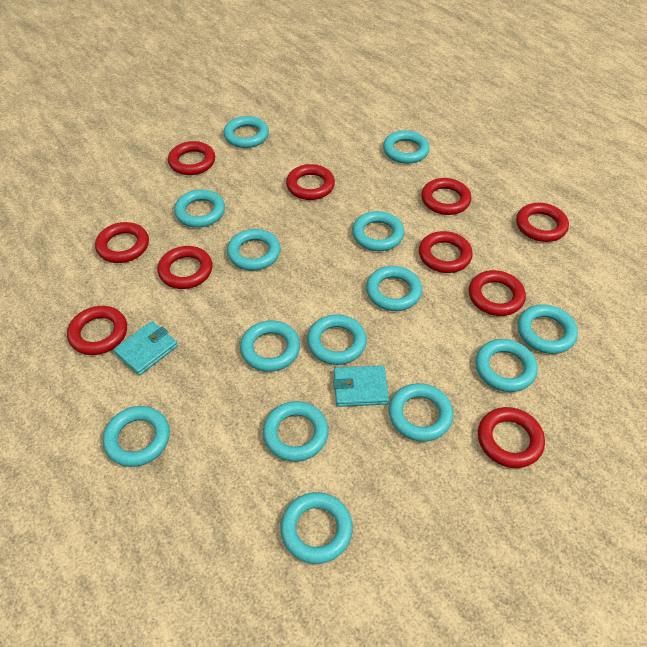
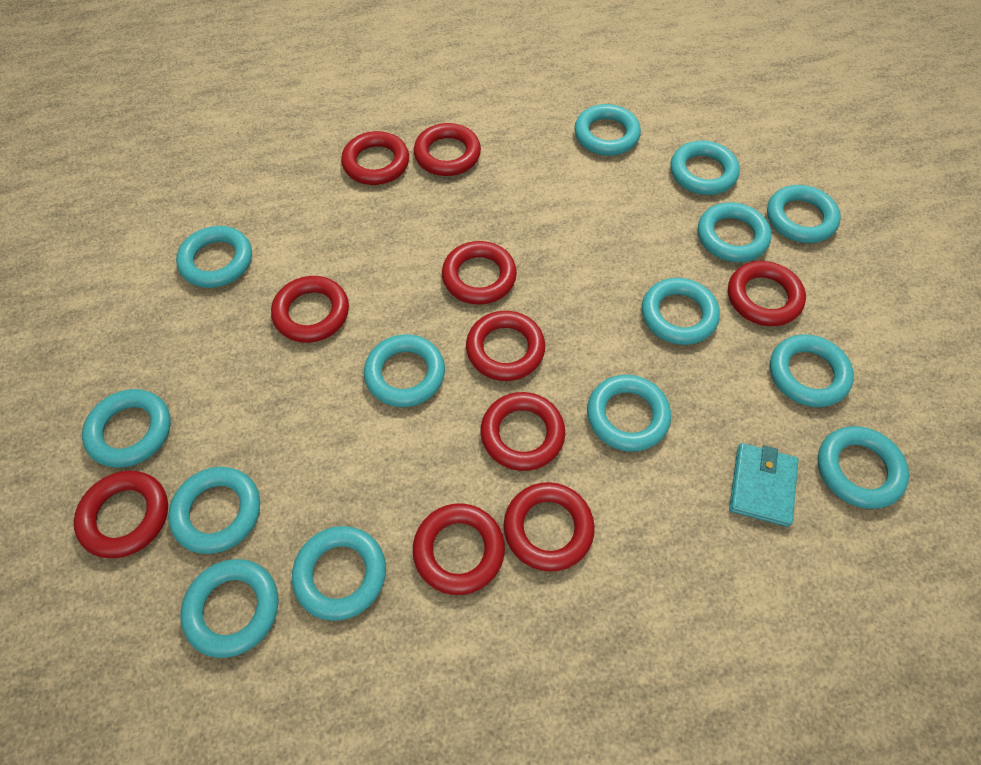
turquoise wallet: [113,321,178,376] [333,365,389,407] = 2 -> [729,443,799,527] = 1

